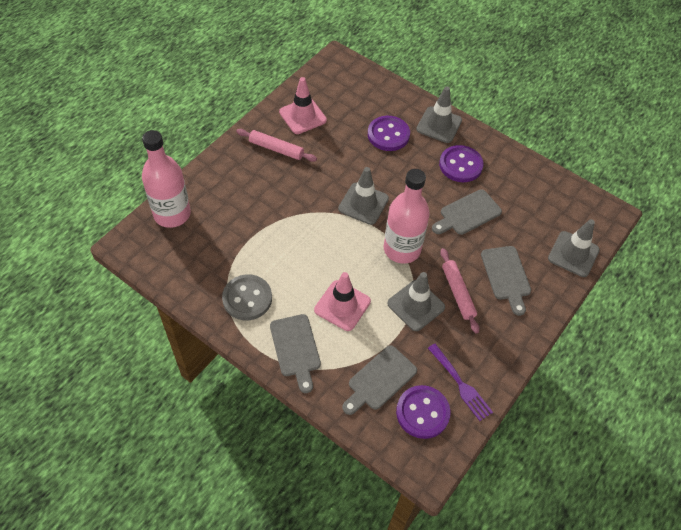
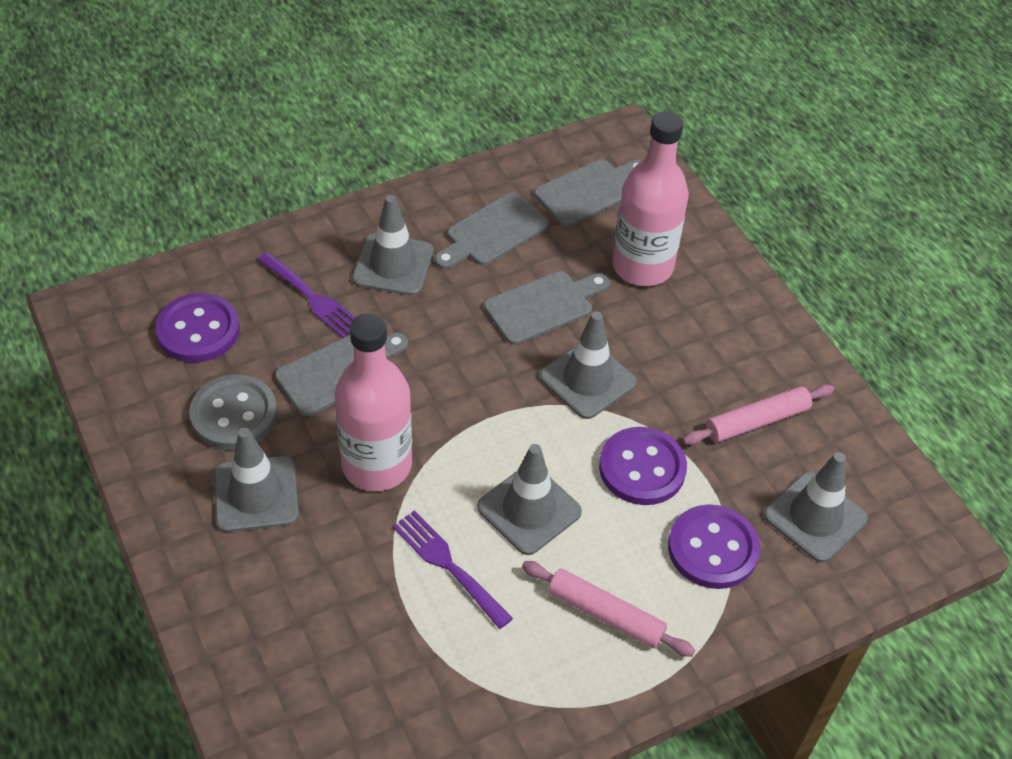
grey traffic cone: [338,167,389,225] [387,272,445,331] [416,86,462,143] [548,219,600,277] = 4 -> [214,428,299,532] [352,195,434,296] [477,444,582,555] [539,311,637,419] [764,452,868,563] = 5
pink traffic cone: [279,77,327,134] [314,272,371,331] = 2 -> none = 0
purple fork: [428,344,493,421] = 1 -> [257,252,355,338] [393,510,513,629] = 2

